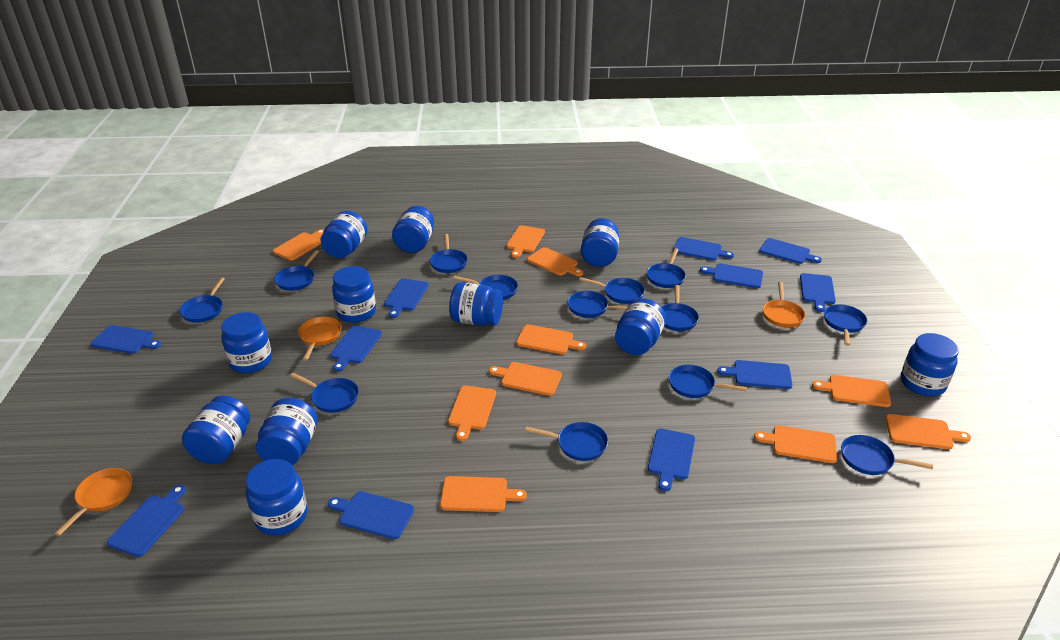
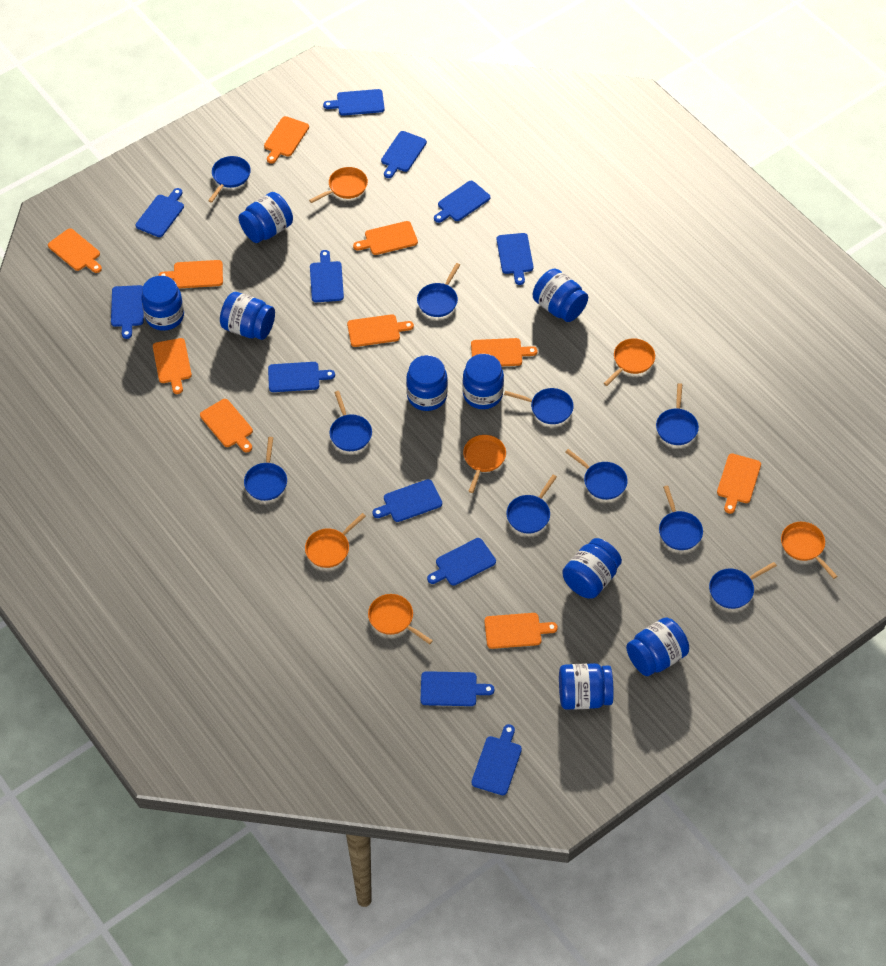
blue cutting board: [91,325,161,354] [107,485,186,557] [328,491,414,540] [330,326,382,372] [384,278,429,318] [648,429,695,491] [673,237,734,261] [700,264,763,288] [717,360,793,389] [759,238,822,264] [800,273,836,312] = 11 -> [111,285,144,339] [135,188,184,237] [268,362,335,392] [310,250,344,302] [323,89,385,116] [372,479,442,522] [381,131,427,178] [421,671,495,706] [427,538,496,586] [434,181,490,223] [471,724,522,795] [497,233,533,285] = 12
blue jar: [182,395,250,464] [221,312,272,373] [245,459,307,536] [256,398,318,465] [321,211,368,258] [332,266,376,323] [392,206,434,253] [449,282,503,326] [581,218,620,267] [615,298,666,355] [901,333,959,397] = 11 -> [141,276,184,331] [220,292,275,340] [238,192,293,243] [406,355,448,411] [462,354,504,409] [533,268,588,322] [559,663,614,710] [562,538,622,599] [626,617,689,676] = 9
blue pan: [179,277,225,323] [274,250,319,291] [290,373,359,413] [430,234,468,273] [453,275,518,300] [525,422,608,461] [568,291,627,318] [579,277,645,304] [647,248,686,288] [662,285,699,331] [669,365,747,398] [824,304,867,346] [841,435,933,475] = 13 -> [208,156,251,203] [244,437,287,501] [330,391,372,451] [417,263,460,317] [504,388,574,424] [506,474,557,534] [565,449,628,500] [656,383,699,445] [659,486,703,550] [709,562,777,609] = 10
orange pan: [54,468,132,536] [298,317,341,360] [763,282,805,328] = 3 -> [305,513,366,568] [309,167,368,203] [368,594,433,644] [463,435,506,493] [604,338,655,386] [781,522,837,579] = 6

